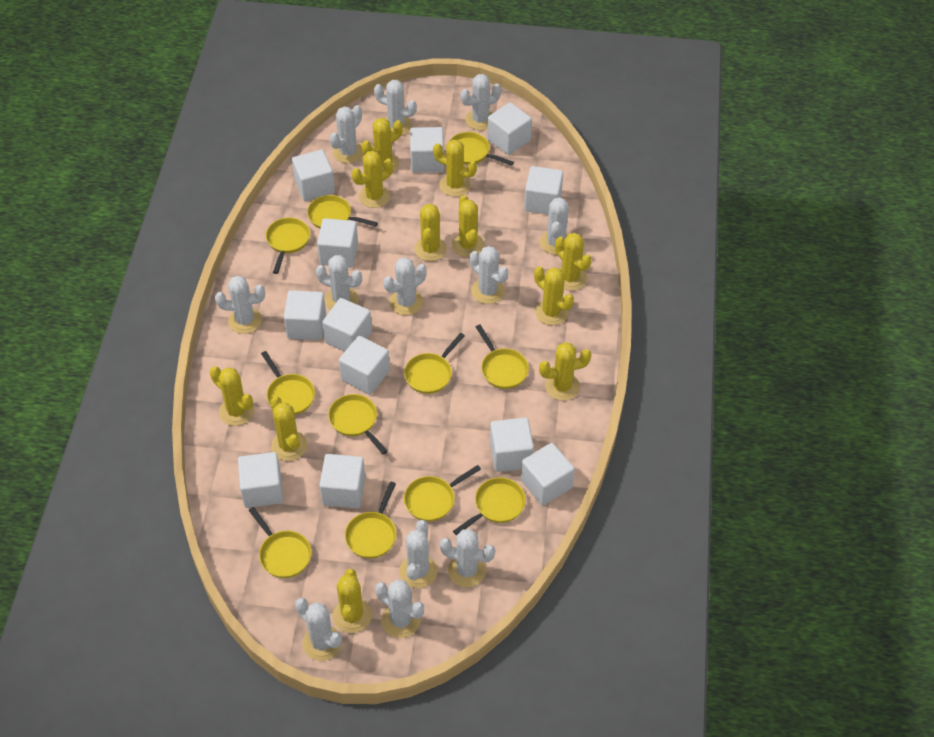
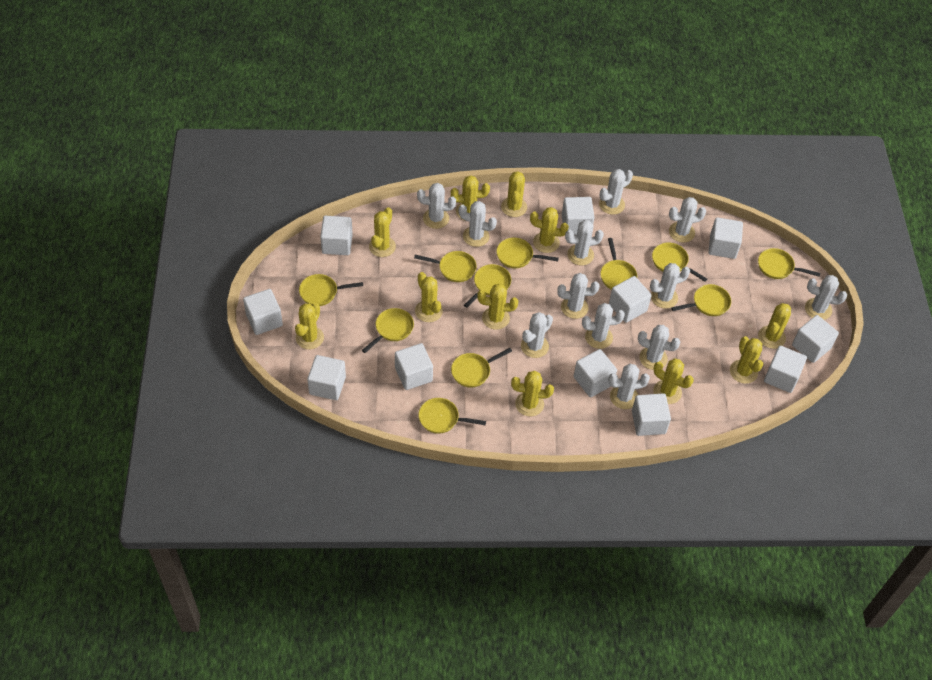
white cube: [238,452,283,508] [284,290,326,340] [292,150,335,201] [317,218,358,268] [319,454,365,508] [322,298,372,351] [339,336,390,395] [410,127,444,173] [487,102,532,155] [490,417,534,472] [521,443,575,506] [524,166,563,215] = 12 -> [243,289,283,335] [307,355,346,400] [320,216,353,255] [395,343,433,390] [562,197,595,235] [574,349,617,397] [609,276,652,323] [632,393,671,436] [708,217,743,259] [764,346,807,393] [792,315,839,363] = 11

